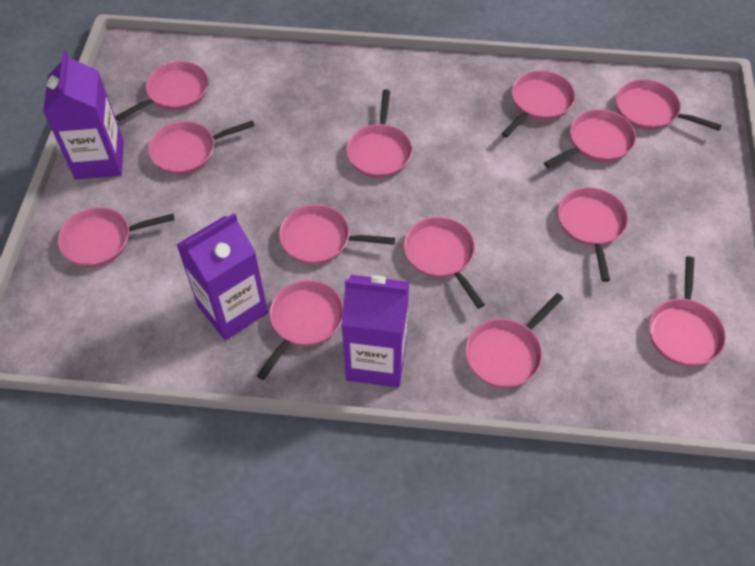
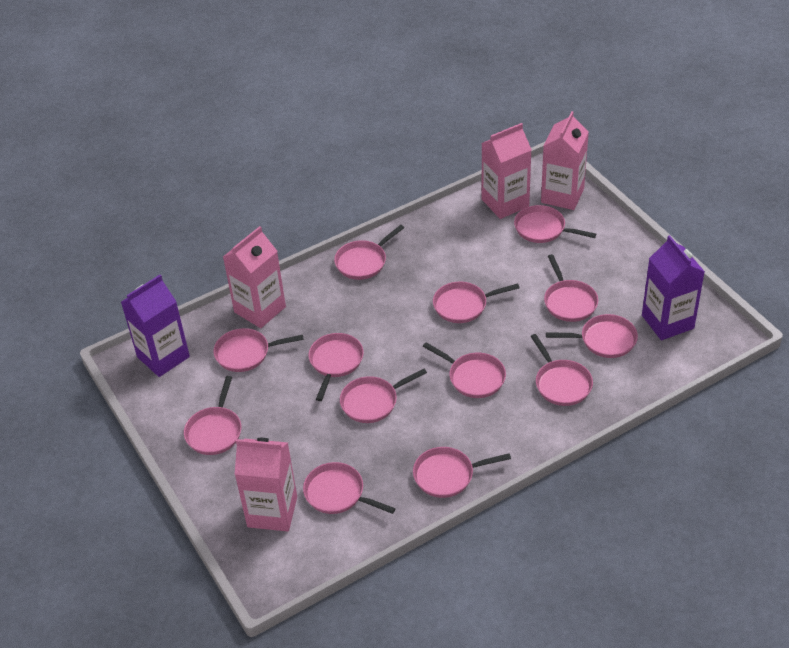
pink carton: none = 0 -> [223,226,286,328] [235,438,297,531] [482,123,532,219] [541,111,589,210] = 4
purple carton: [43,51,124,179] [176,213,268,340] [341,275,409,387] = 3 -> [121,275,190,377] [642,235,705,340] = 2

